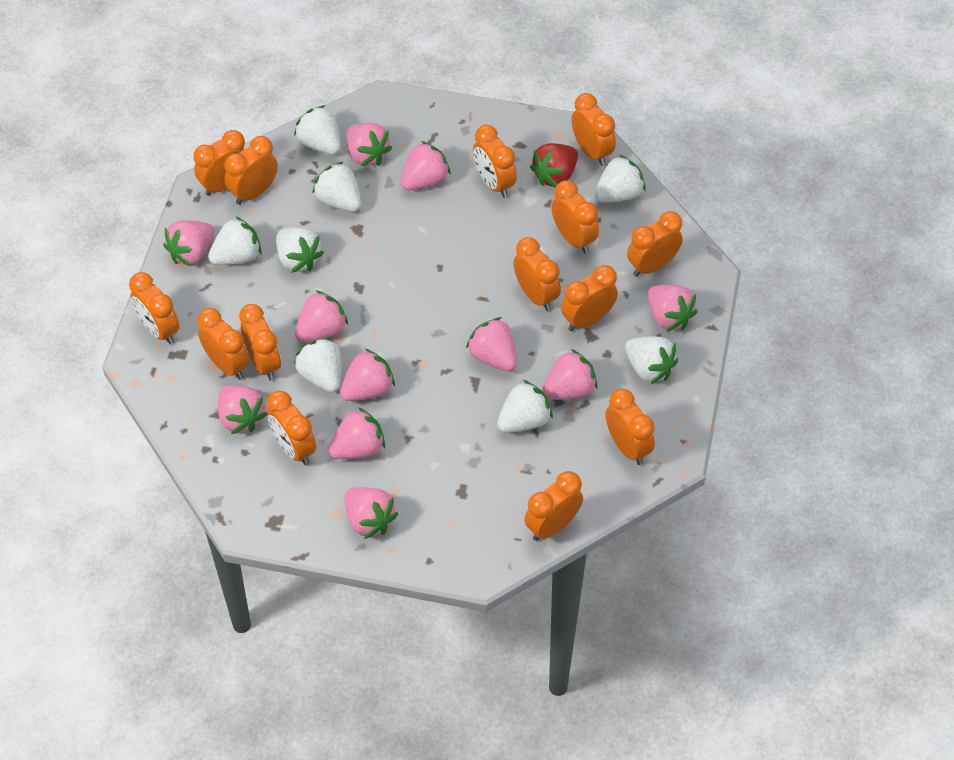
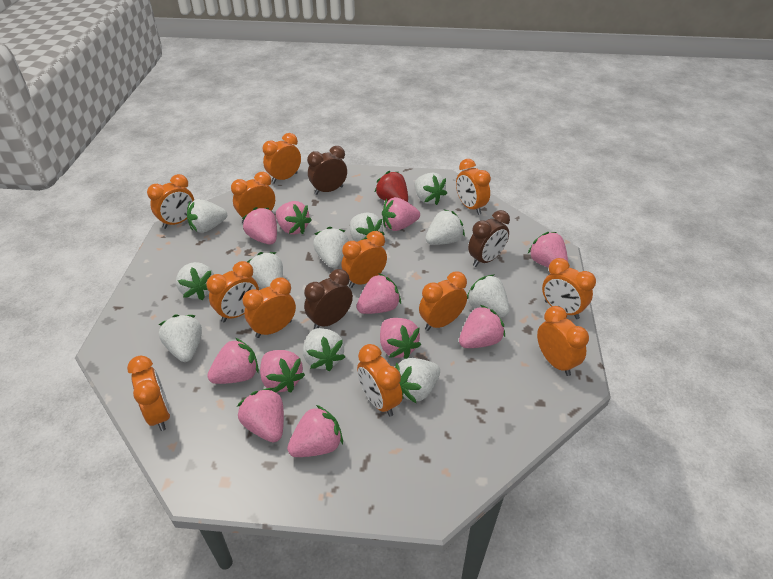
brown clock: none = 0 -> [304,269,353,329] [307,146,347,195] [468,210,510,267] = 3
orange clock: [129,272,180,345] [194,130,245,196] [197,308,249,380] [224,136,278,205] [239,304,281,380] [267,391,316,465] [473,125,517,198] [513,237,561,311] [524,471,583,541] [551,180,599,253] [561,265,618,331] [572,93,616,166] [605,389,655,465] [627,211,683,277] = 14 -> [127,356,170,431] [147,174,194,229] [206,261,259,322] [231,172,275,223] [243,278,296,338] [263,133,301,184] [341,231,387,288] [357,344,402,417] [419,272,467,331] [456,159,491,215] [537,306,589,376] [542,258,596,319] = 12
white strawberry: [208,217,262,265] [276,227,324,273] [294,105,341,155] [294,337,342,393] [312,161,361,212] [497,380,553,433] [594,155,646,203] [625,336,678,384] = 8 -> [159,314,202,362] [176,262,214,300] [187,199,227,233] [247,252,283,289] [303,328,345,371] [313,227,349,268] [350,212,385,242] [395,358,440,403] [415,173,447,205] [425,209,465,245] [467,274,510,317] = 11

